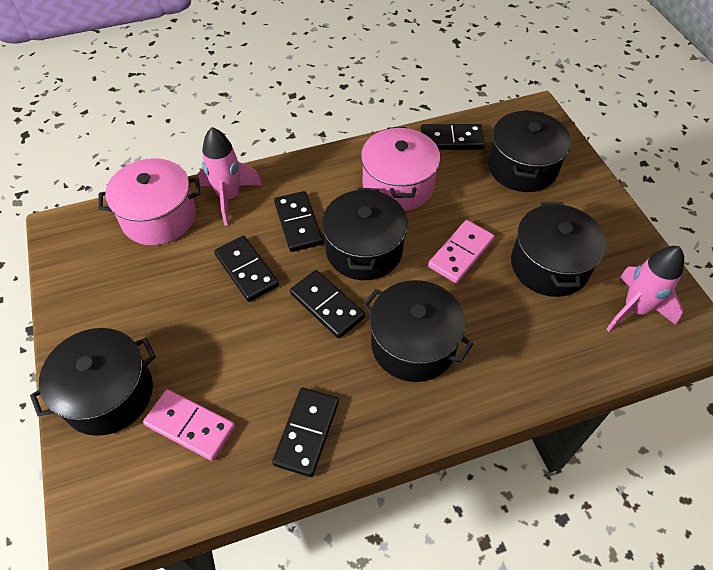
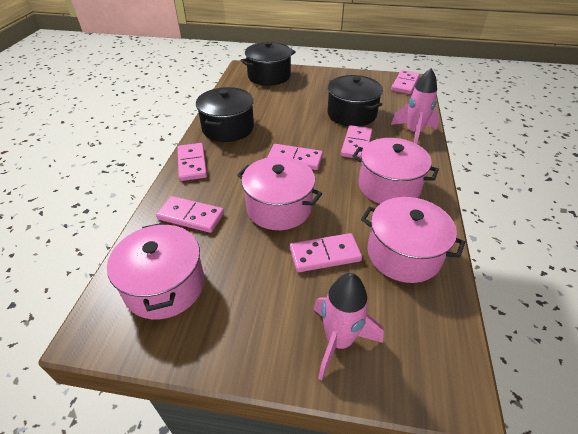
black domino: [214,236,279,302] [272,388,339,477] [274,191,323,252] [290,270,365,338] [421,124,485,150] = 5 -> none = 0
black pot: [30,328,156,436] [322,187,408,280] [363,280,473,382] [488,110,571,192] [511,202,606,297] = 5 -> [196,87,254,142] [240,41,296,86] [327,75,383,126] = 3
pink domino: [143,389,235,461] [428,220,494,283] = 2 -> [156,196,224,233] [177,143,207,181] [267,144,323,170] [290,233,362,272] [341,125,372,158] [391,70,420,94] = 6
pink pot: [98,158,200,245] [361,127,440,211] = 2 -> [107,223,204,319] [237,156,322,230] [352,138,439,204] [361,197,465,283] = 4

